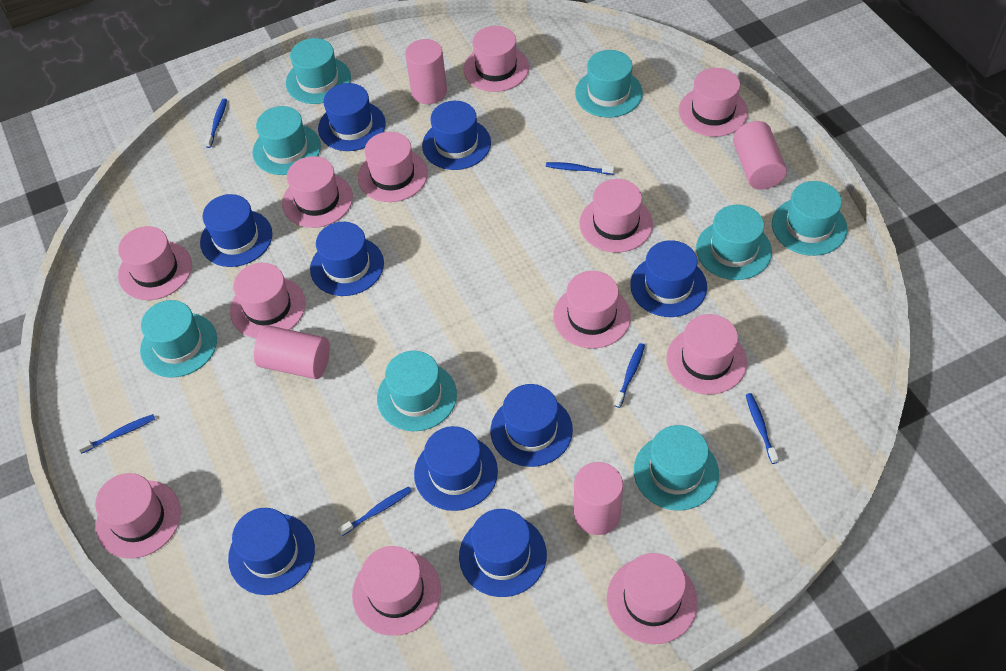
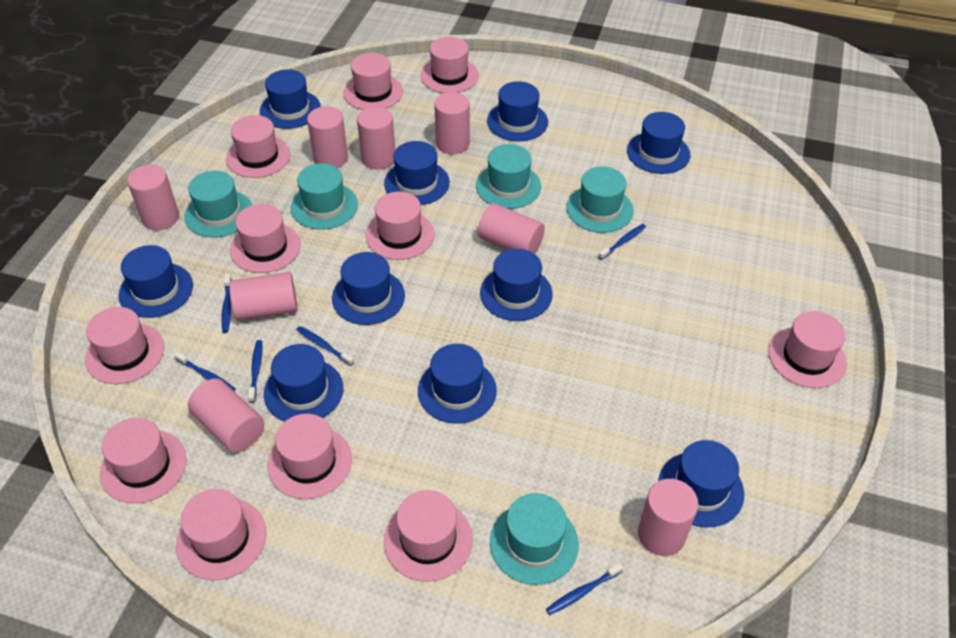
blue hat: [200,194,272,267] [228,508,315,595] [310,222,384,296] [318,83,386,151] [414,426,498,511] [422,101,491,170] [459,509,547,597] [490,384,573,467] [630,240,707,317] = 9 -> [118,245,193,318] [260,69,321,129] [264,344,343,422] [332,252,405,325] [384,141,450,205] [418,344,497,424] [480,249,553,321] [487,81,548,141] [627,112,690,174] [658,440,744,527] = 10
pink cylinder: [254,325,330,379] [405,39,447,104] [574,462,623,535] [733,121,787,190] = 4 -> [127,165,179,230] [188,378,264,452] [229,272,297,321] [307,106,348,168] [357,107,395,170] [434,92,470,154] [478,203,545,254] [638,479,698,556] = 8
pink hat: [95,473,181,559] [118,226,192,300] [230,263,306,338] [282,156,353,228] [352,546,441,636] [358,132,428,202] [463,26,529,92] [553,271,631,349] [579,179,653,253] [607,553,698,644] [666,314,747,394] [679,68,748,137] = 12 -> [85,307,164,384] [100,418,187,504] [176,489,266,580] [226,115,291,178] [230,204,301,273] [268,414,352,499] [343,53,403,110] [366,192,434,260] [384,490,473,582] [420,37,479,93] [768,311,847,388] = 11
turquoise hat: [140,300,217,378] [252,106,321,175] [286,38,351,104] [377,351,457,431] [575,50,643,117] [634,425,719,511] [696,205,772,280] [772,181,847,256] = 8 -> [184,171,252,237] [290,163,358,230] [476,144,541,209] [490,493,579,585] [567,166,634,233] = 5

